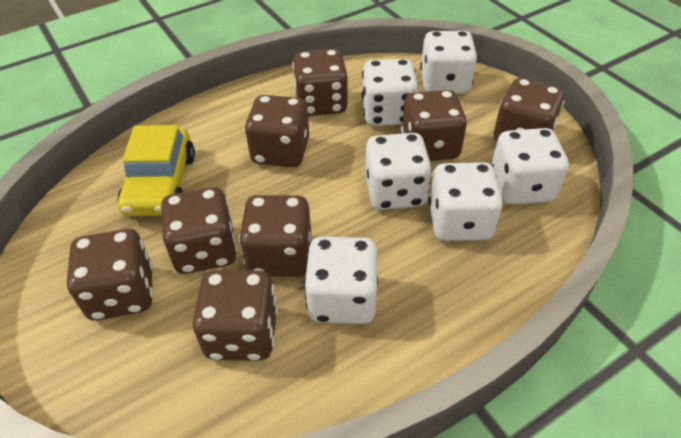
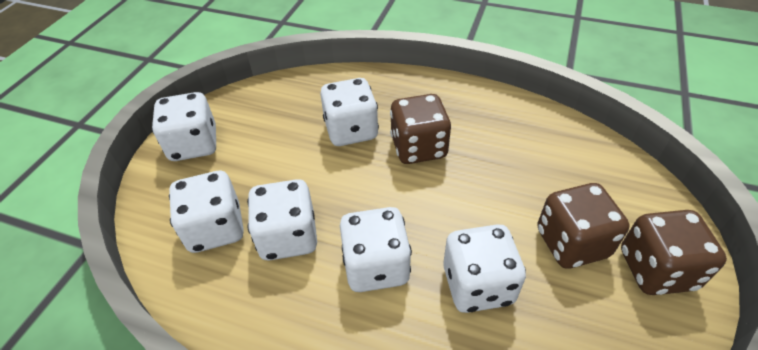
brown dice: [67,229,153,321] [161,187,237,274] [192,270,278,360] [239,195,311,277] [245,95,309,167] [293,49,348,116] [401,90,467,161] [494,78,564,141] = 8 -> [390,94,451,164] [537,183,630,269] [621,210,727,295] = 3
yellow car: [117,125,195,216] = 1 -> none = 0

